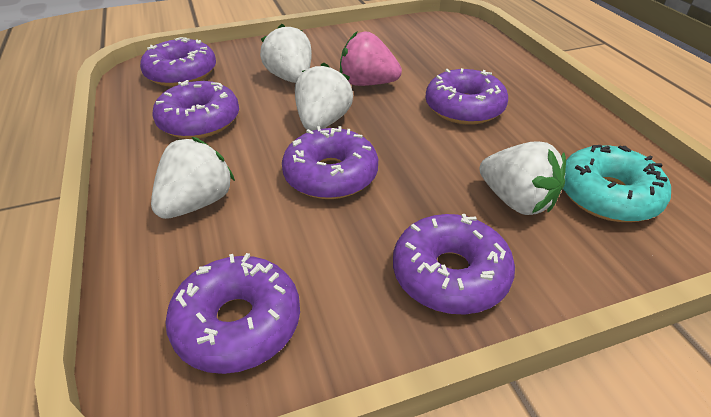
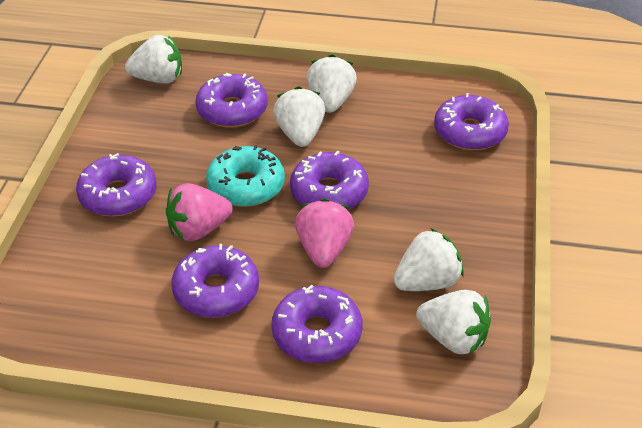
pink strawberry: [340,32,402,86] = 1 -> [166,183,233,241] [295,199,354,268] = 2
white strawberry: [151,137,235,219] [260,24,312,83] [295,62,353,131] [479,141,566,215] = 4 -> [125,35,182,83] [273,86,325,147] [307,55,357,113] [394,228,464,291] [416,290,491,355] = 5

